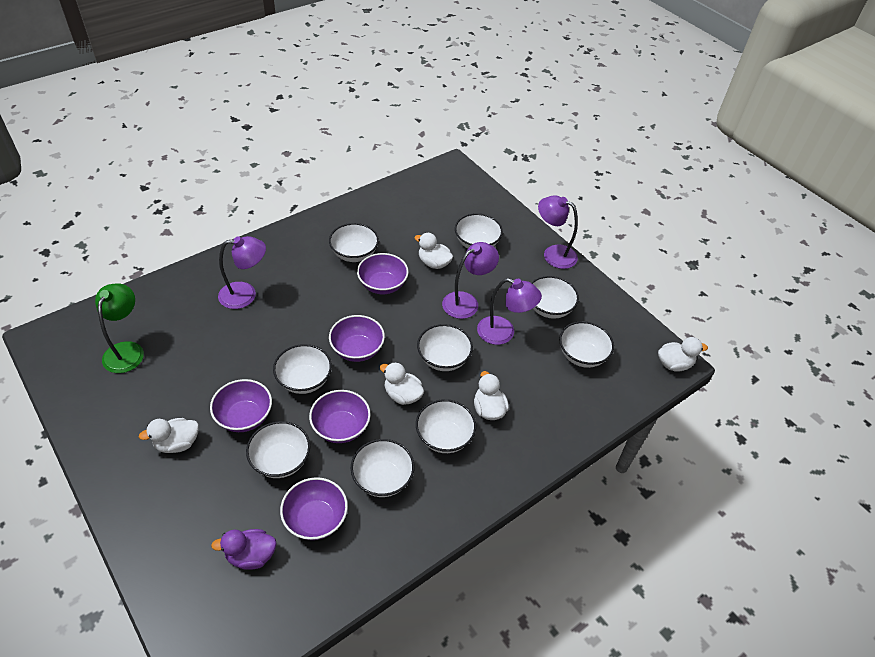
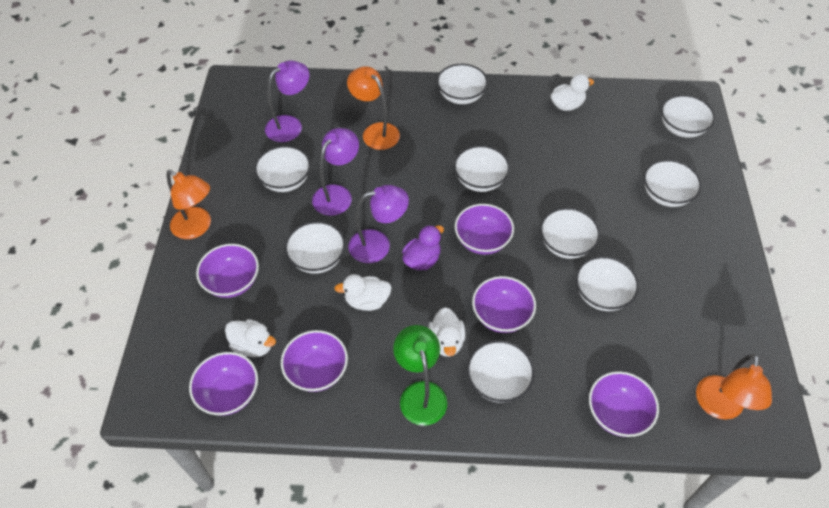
orange lamp: none = 0 -> [166,170,211,239] [347,66,400,150] [696,354,772,420] = 3
purple bowl: [210,379,272,432] [280,477,348,540] [309,390,371,443] [329,315,385,362] [357,253,409,294] = 5 -> [189,352,258,416] [196,244,259,298] [281,330,348,392] [455,204,514,255] [472,276,536,333] [589,371,659,437] = 6
purple lamp: [218,236,266,309] [442,242,499,319] [477,278,542,345] [538,195,578,269] = 4 -> [265,60,310,142] [312,128,359,216] [348,185,409,263] = 3
white duck: [139,418,199,453] [380,362,424,405] [414,233,453,269] [474,371,509,420] [658,337,708,372] = 5 -> [225,319,276,357] [334,274,392,311] [428,307,465,357] [551,74,594,111] = 4

